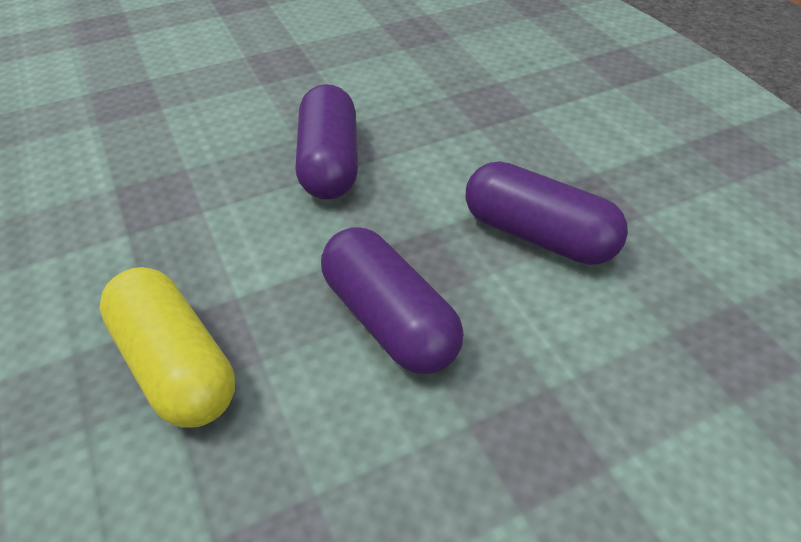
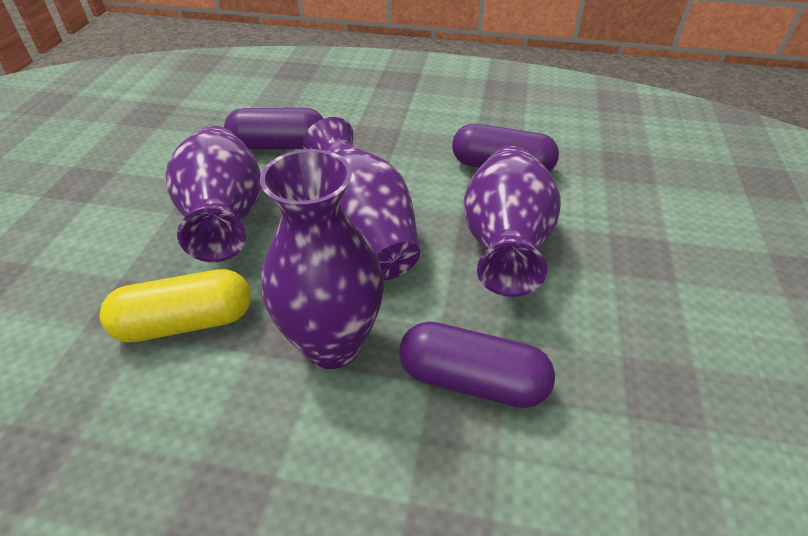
purple vase: none = 0 -> [166,125,261,262] [260,149,384,369] [302,117,420,280] [463,145,561,297] = 4

